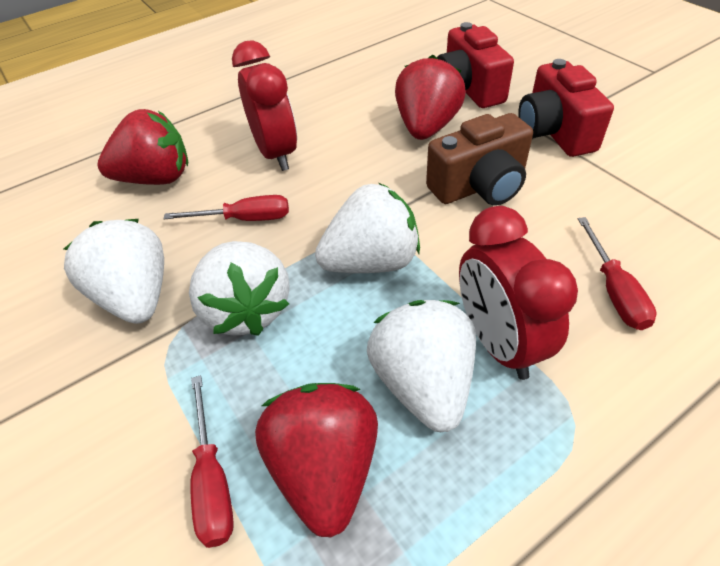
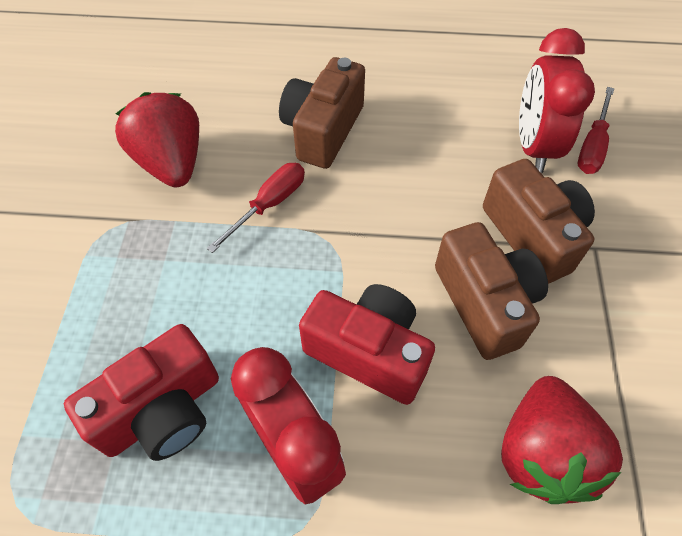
brown camera: [426,113,533,206] = 1 -> [279,57,365,169] [435,222,548,360] [483,159,595,284] = 3
red screwdriver: [163,195,289,221] [190,375,234,548] [578,217,657,330] = 3 -> [207,163,305,253] [578,87,614,174] = 2
red strawberry: [98,109,188,185] [255,383,378,537] [395,55,466,140] = 3 -> [115,92,199,188] [501,376,623,504] = 2
white strawberry: [64,219,164,324] [189,241,290,336] [315,183,420,273] [367,300,476,432] = 4 -> none = 0

